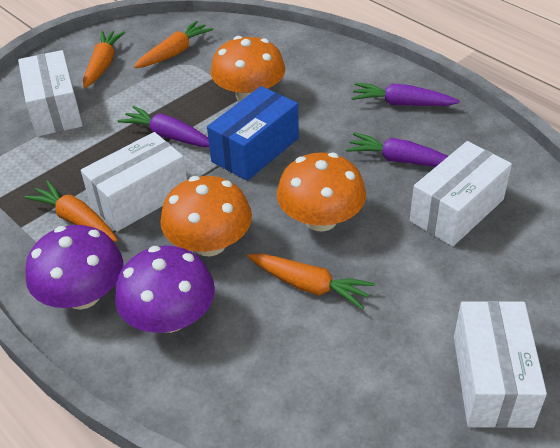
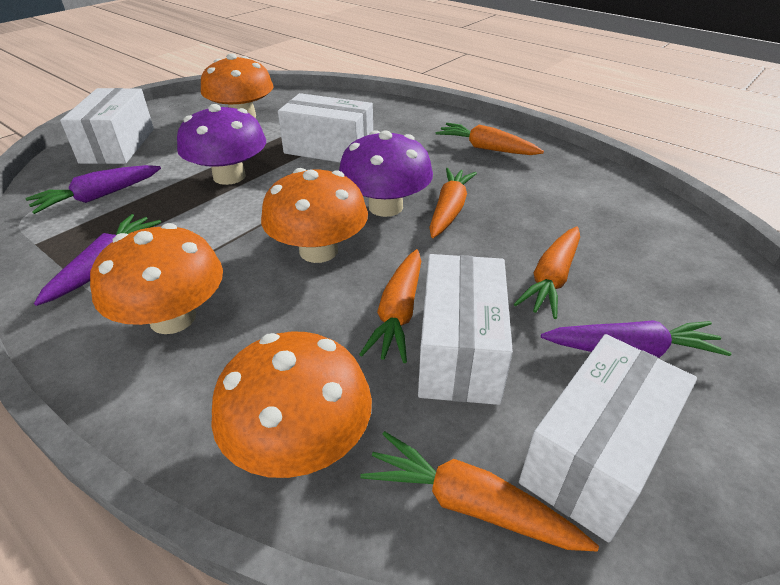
blue box: [207,86,299,181] = 1 -> none = 0
orange carrot: [24,180,118,242] [83,30,125,88] [134,21,214,68] [247,253,375,309] = 4 -> [359,249,421,363] [360,431,599,552] [429,168,477,238] [436,123,544,155] [514,226,580,319] = 5
orange mushroom: [160,176,252,256] [211,36,285,102] [277,153,366,232] = 3 -> [90,223,223,334] [201,53,274,118] [211,332,372,478] [261,168,368,263] = 4

